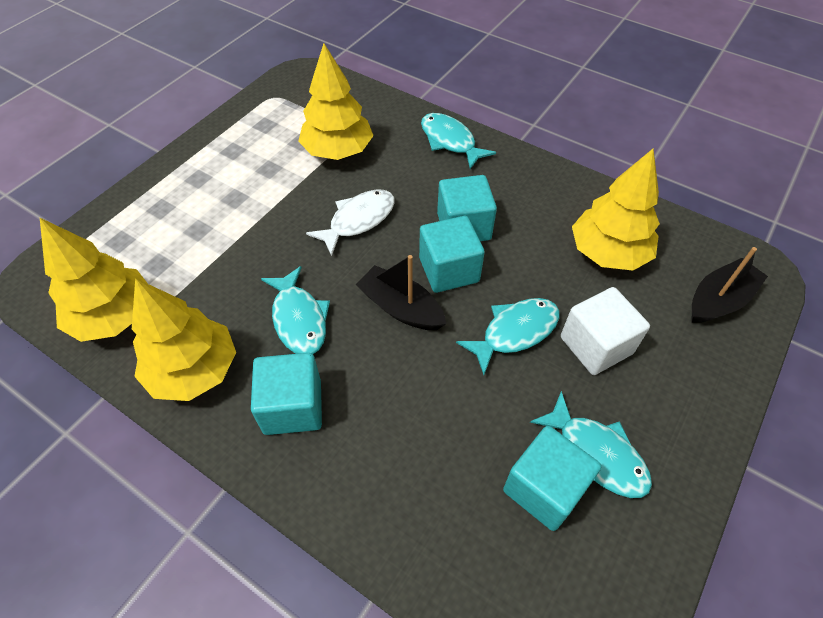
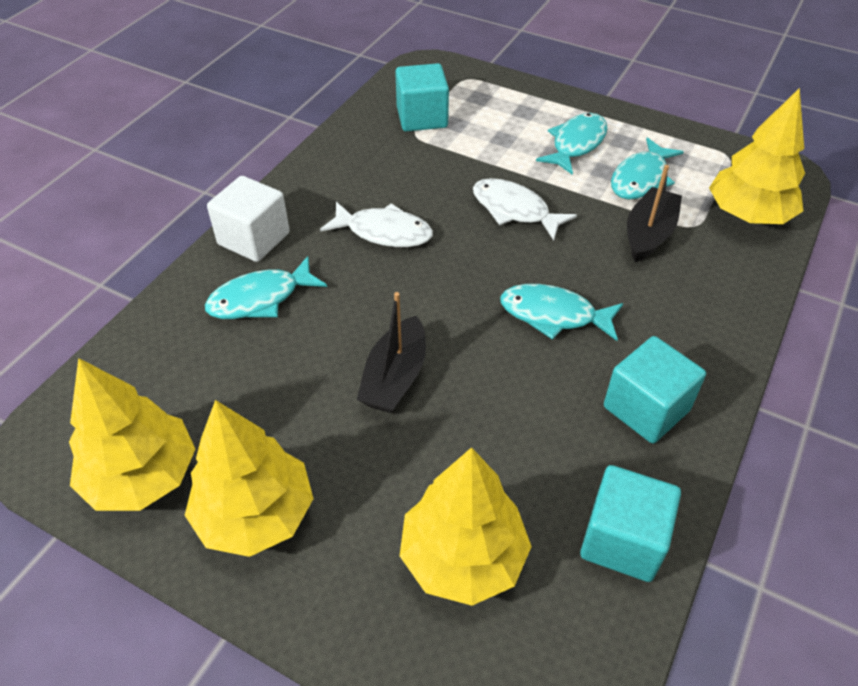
turquoise cube: [251,353,322,435] [419,216,485,293] [437,175,497,241] [503,426,601,531] = 4 -> [395,63,449,131] [580,465,681,582] [604,336,706,443] = 3
white fish: [306,189,395,256] = 1 -> [320,202,433,247] [473,178,577,240] = 2

